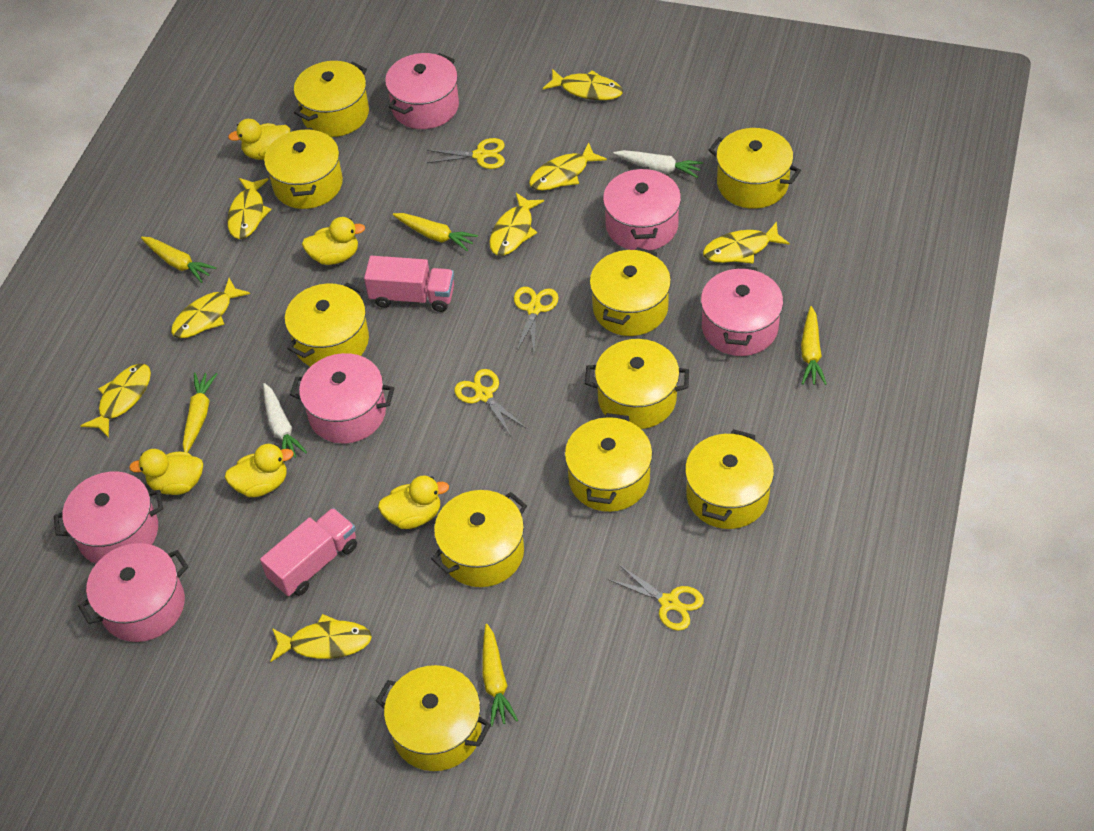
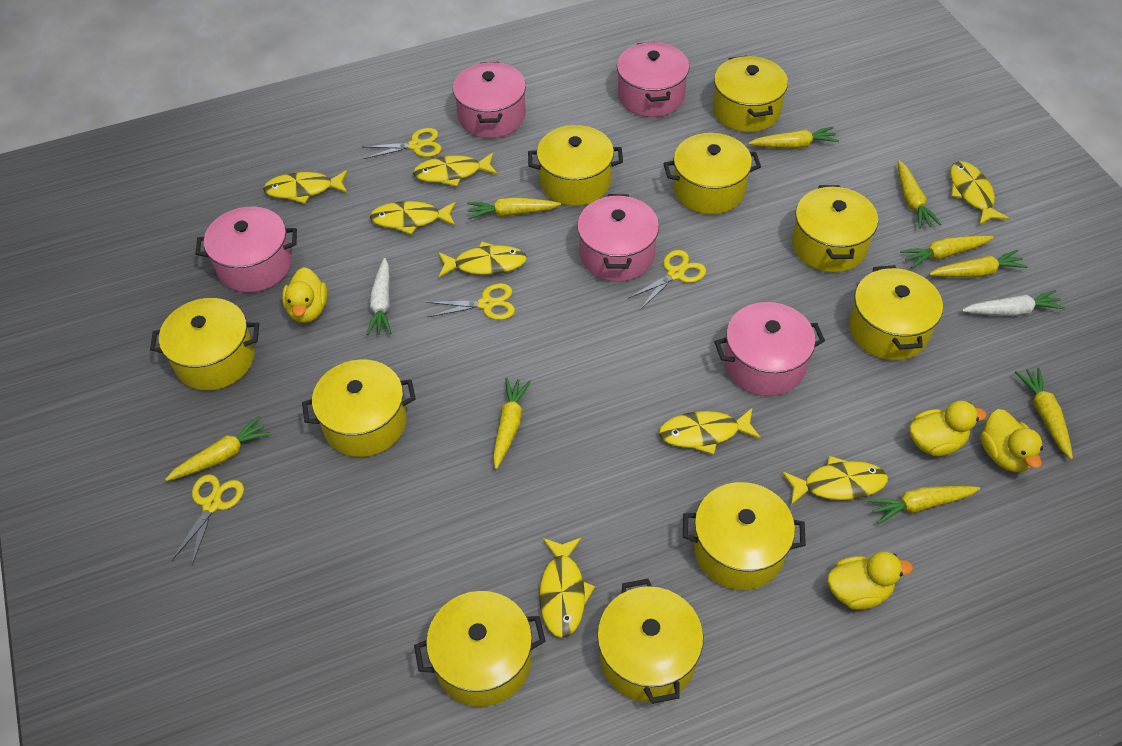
pink pot: [54,472,163,564] [78,543,188,642] [290,353,394,443] [385,53,459,129] [603,167,681,251] [701,266,783,356] = 6 -> [196,207,297,292] [453,62,526,138] [577,194,659,282] [617,42,689,117] [714,302,825,396] = 5
pink truck: [260,508,357,596] [364,256,454,312] = 2 -> none = 0
yellow carrot: [141,237,216,283] [183,373,217,453] [393,213,478,251] [482,624,518,727] [801,306,827,385] = 5 -> [165,416,271,481] [467,197,561,219] [493,378,531,469] [748,127,839,149] [868,486,980,524] [898,160,942,229] [900,235,994,268] [929,250,1028,277] [1015,367,1073,459] = 9
yellow duck: [129,449,203,495] [225,444,294,497] [228,119,290,160] [302,217,365,265] [378,475,449,529] = 5 -> [282,267,328,323] [827,552,913,610] [909,401,986,456] [980,409,1043,472] = 4

